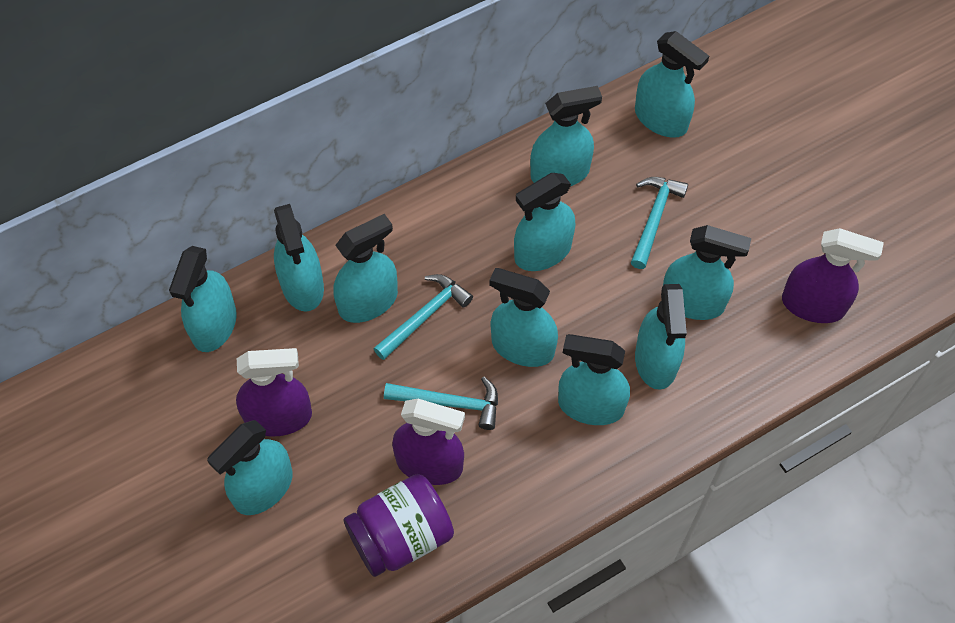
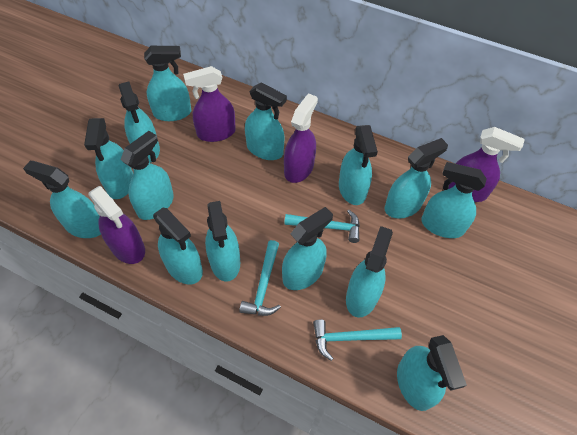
purple jar: [344,474,454,577] = 1 -> none = 0
purple spray bottle: [236,348,312,437] [392,399,465,485] [782,228,884,323] = 3 -> [88,186,145,264] [183,66,236,142] [284,93,318,183] [448,127,525,202] = 4
turquoise spray bottle: [169,246,237,352] [207,420,293,515] [274,204,324,312] [333,214,398,323] [489,268,558,367] [514,173,576,271] [530,86,602,186] [558,334,630,425] [635,31,709,138] [635,284,687,390] [663,225,751,320] = 11 -> [23,161,101,238] [84,118,133,199] [119,82,160,162] [120,131,174,220] [144,46,191,121] [153,208,203,284] [205,201,240,282] [245,82,287,160] [282,207,333,290] [339,125,378,205] [346,226,393,318] [385,138,448,219] [397,335,467,411] [421,162,487,238] = 14

